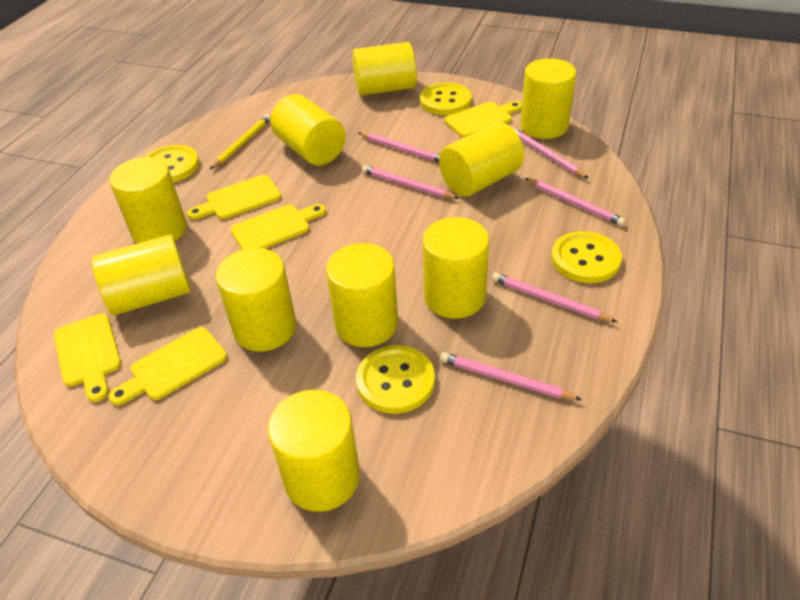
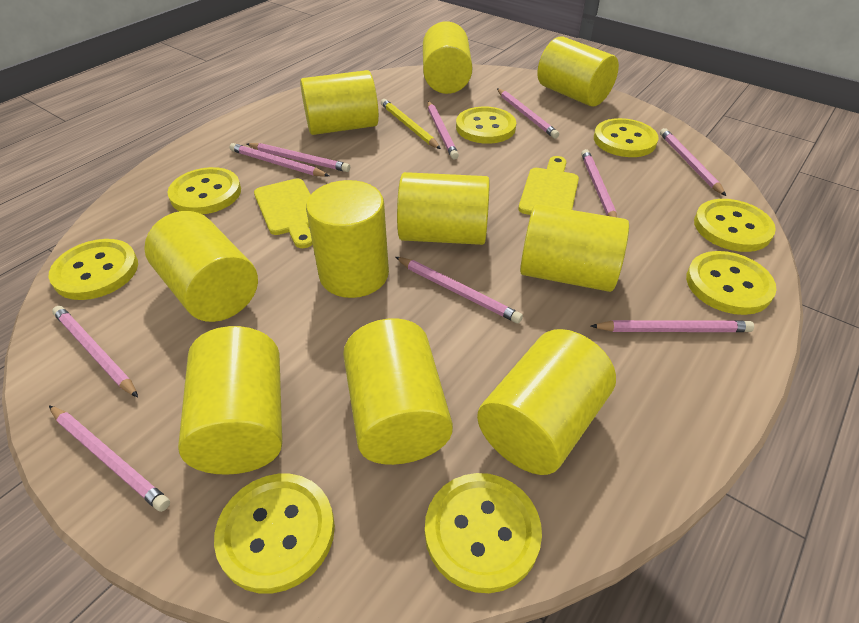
pink pencil: [359,132,440,163] [362,165,459,199] [440,352,582,400] [492,273,617,322] [513,128,589,179] [525,178,626,226] = 6 -> [49,405,170,512] [52,306,138,397] [230,143,329,177] [247,143,350,172] [396,257,523,323] [428,101,459,159] [497,89,559,139] [581,149,617,217] [591,320,754,332] [660,128,726,196] = 10
yellow button: [145,145,199,182] [356,345,435,414] [420,83,472,115] [551,231,622,283] = 4 -> [48,239,138,300] [168,167,241,214] [214,474,335,594] [425,473,542,593] [456,106,516,144] [594,118,659,157] [686,251,776,315] [694,199,776,252] = 8
yellow cutting board: [54,313,121,402] [108,327,227,406] [187,175,281,220] [231,204,326,250] [444,101,522,138] = 5 -> [254,178,313,248] [518,156,579,215] = 2

